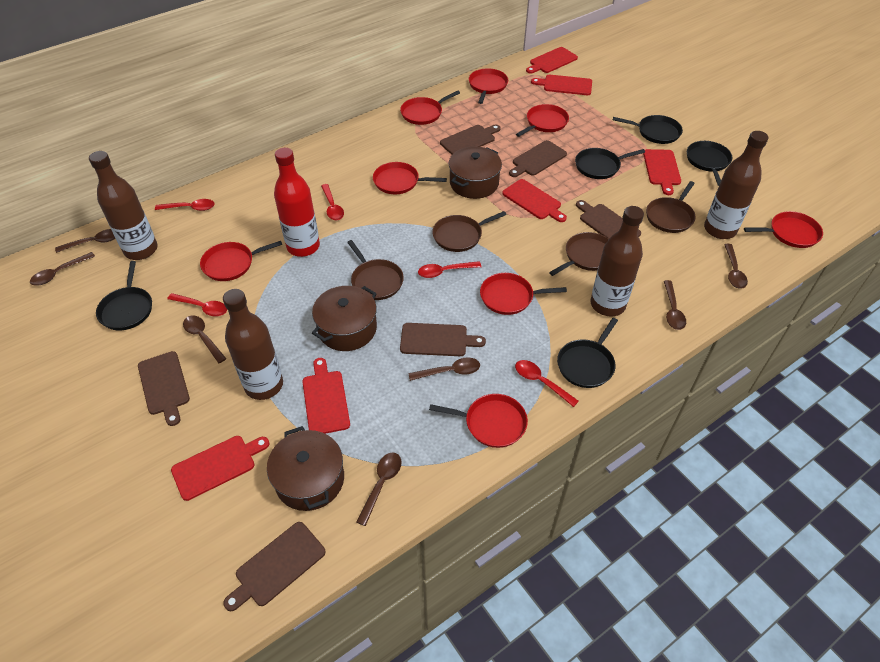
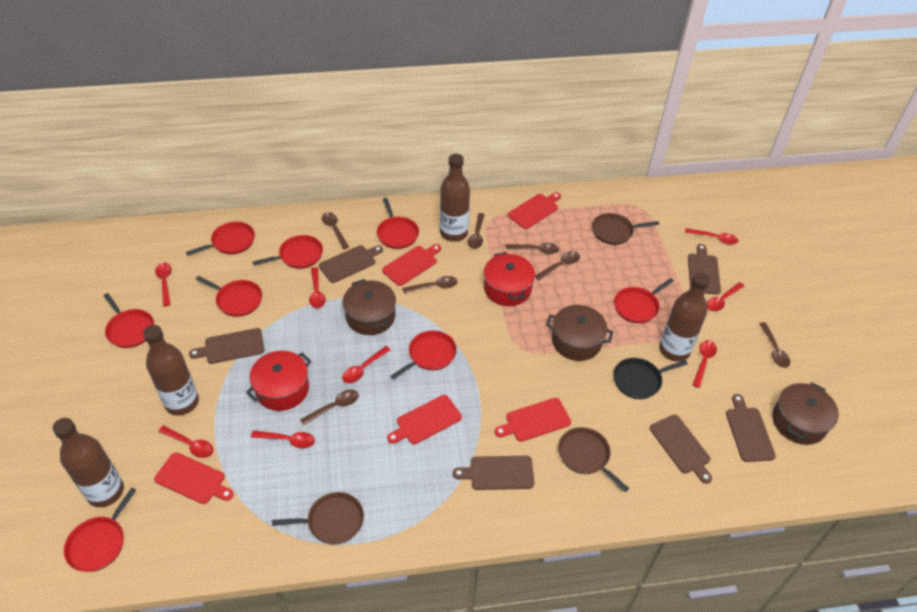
black pan: [96,261,152,330] [557,318,618,388] [575,148,645,179] [613,115,683,144] [687,141,732,186] = 5 -> [613,358,688,399] = 1
brown pan: [347,240,404,300] [432,211,507,252] [549,232,609,276] [646,181,696,233] = 4 -> [272,492,364,545] [558,427,629,492] [592,213,659,245] = 3
red bottle: [274,148,320,257] = 1 -> none = 0
red cutting board: [171,436,270,501] [302,358,350,434] [502,179,567,222] [526,47,578,74] [531,75,592,95] [643,149,681,195] = 6 -> [154,452,234,504] [382,244,441,286] [387,395,462,444] [495,398,571,442] [508,192,561,229] = 5
red pot: none = 0 -> [246,351,312,411] [484,252,535,306] = 2
red spoon: [155,199,214,211] [167,293,227,316] [321,184,344,220] [418,261,481,278] [515,360,579,407] = 5 -> [155,263,172,306] [158,425,213,458] [251,430,315,448] [309,267,326,308] [342,346,391,383] [685,228,738,245] [693,340,717,388] [707,282,744,311] = 8

